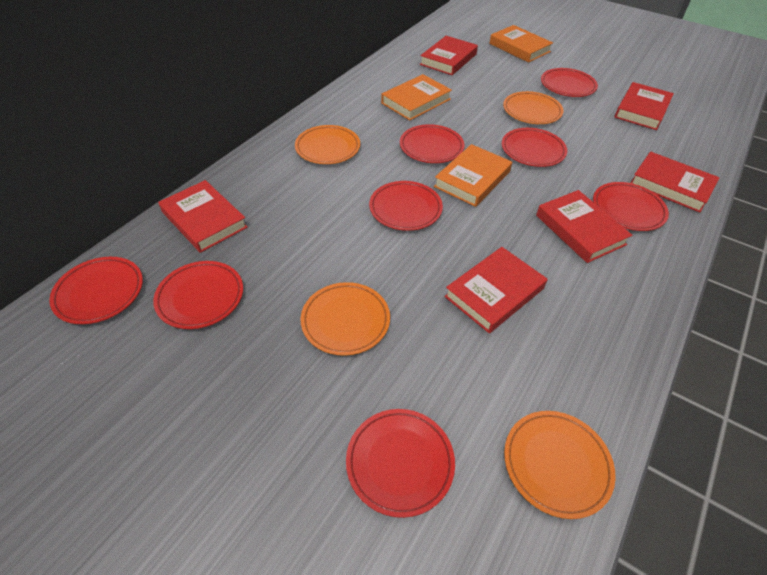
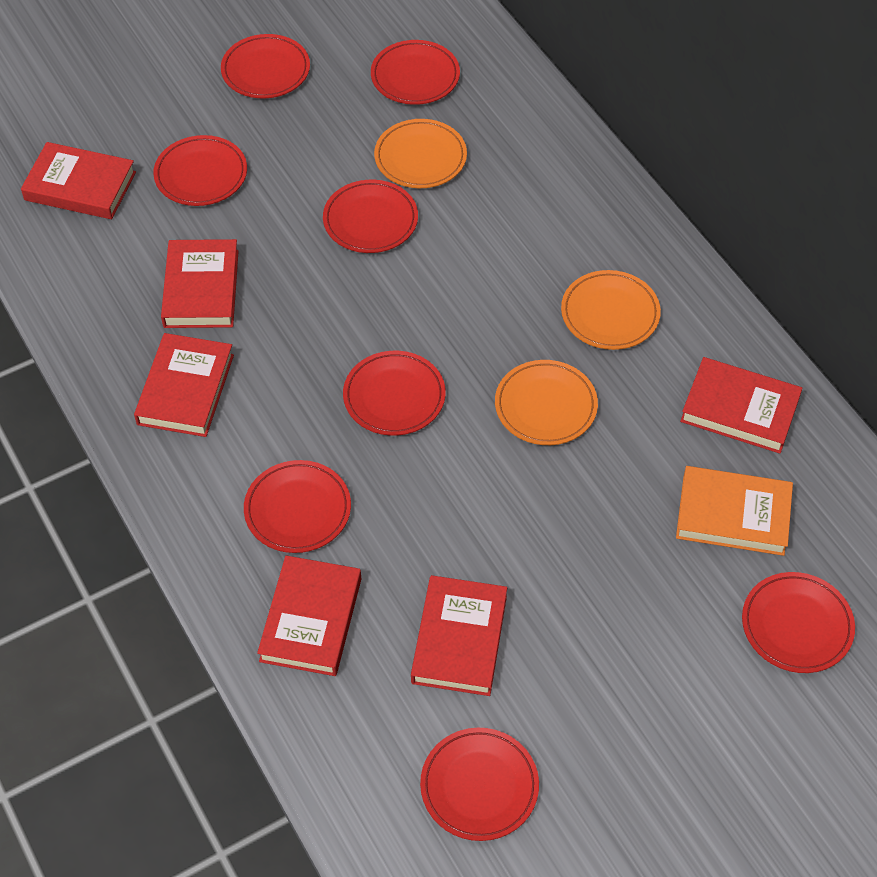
orange book: [381,74,452,120] [434,144,512,207] [489,25,553,63] = 3 -> [676,466,793,556] = 1
orange plate: [295,125,360,164] [301,282,390,356] [503,91,564,124] [504,411,616,519] = 4 -> [374,119,467,188] [495,360,598,445] [561,270,661,350] = 3

